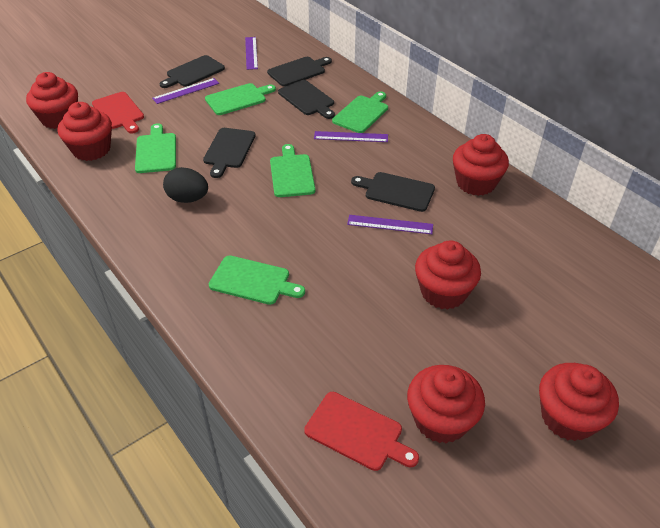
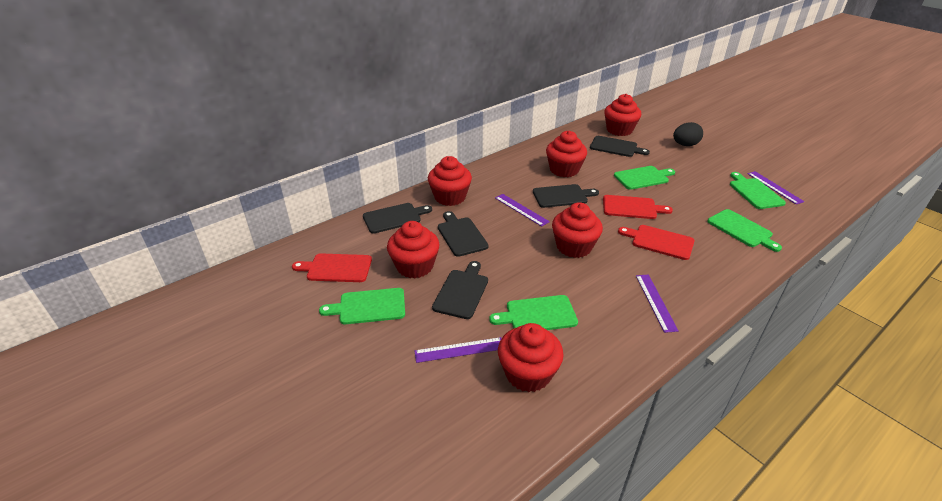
red cutting board: [92,92,144,134] [304,392,419,471] = 2 -> [292,253,372,282] [603,195,673,219] [618,225,695,260] = 3

